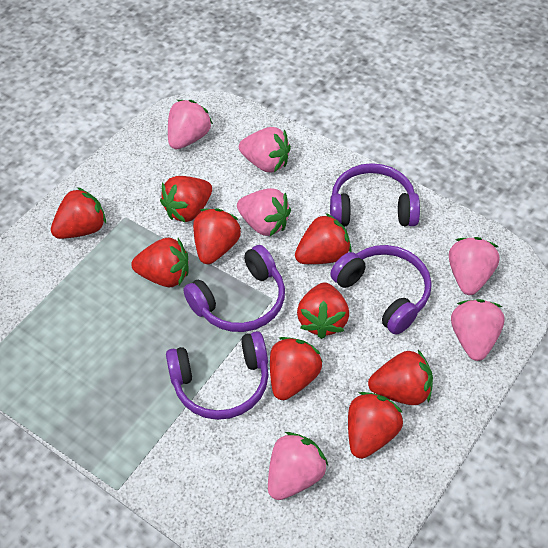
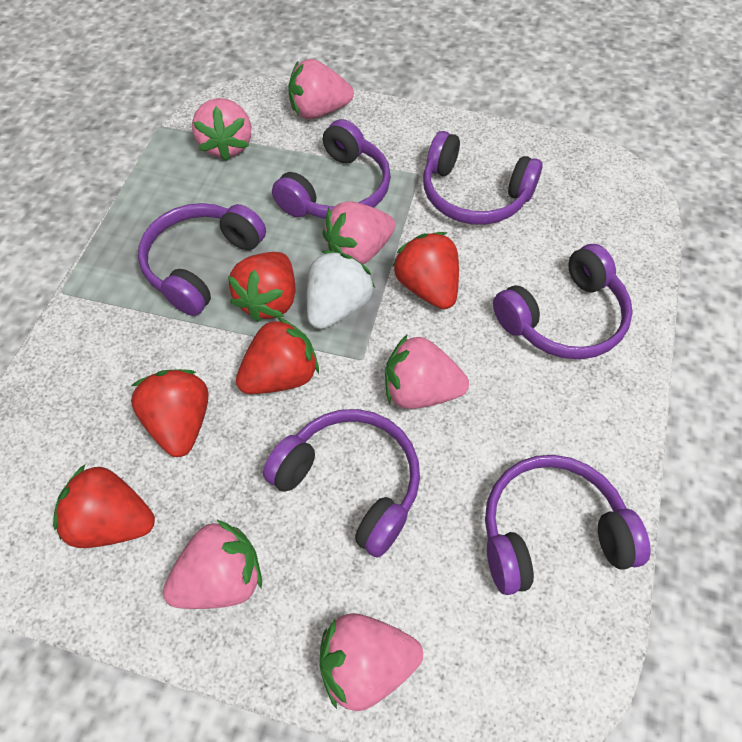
purple headphones: [166,331,269,420] [183,245,285,332] [330,163,420,227] [330,245,432,335] = 4 -> [138,203,266,316] [263,409,420,558] [272,119,391,219] [423,131,543,225] [485,455,651,595] [493,244,633,359] = 6
red strawberry: [51,187,106,239] [131,238,189,287] [160,176,212,223] [193,208,241,264] [270,337,323,400] [295,213,352,264] [297,283,349,339] [348,392,403,459] [368,350,433,405] = 9 -> [53,465,155,548] [131,369,208,457] [228,252,295,322] [236,316,319,394] [392,232,459,309] = 5
white strawberry: none = 0 -> [307,250,375,329] = 1

